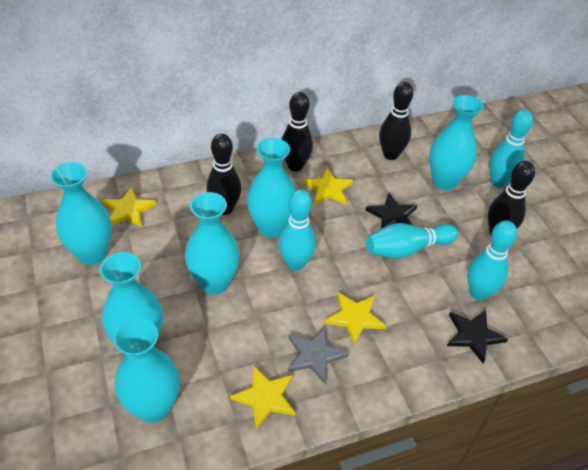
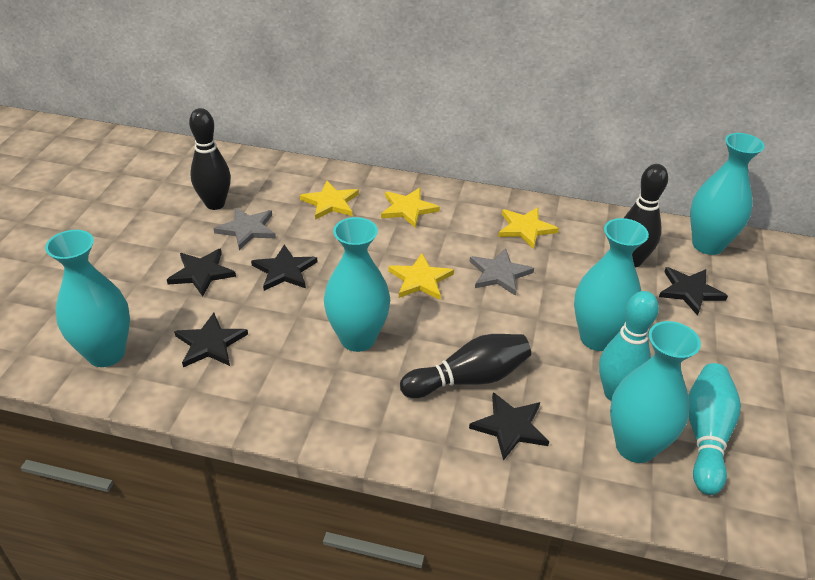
black bowling pin: [207,134,241,215] [282,92,313,171] [379,82,413,160] [488,161,535,235] = 4 -> [189,108,231,210] [400,334,531,398] [624,164,668,267] = 3
black star: [366,193,418,229] [447,310,508,364] = 2 -> [167,249,236,297] [174,313,248,367] [251,244,317,291] [469,392,549,461] [659,267,728,316] = 5
grey star: [287,327,349,385] = 1 -> [213,207,276,250] [470,248,534,296] = 2
turquoise bowling pin: [279,189,316,271] [366,223,458,259] [467,220,517,301] [489,109,533,188] = 4 -> [599,291,659,401] [688,363,741,495] = 2
turquoise vase: [50,162,112,265] [100,252,163,347] [113,318,180,423] [185,192,240,295] [247,138,296,238] [429,95,484,190] = 6 -> [45,230,130,367] [324,217,390,352] [574,218,649,351] [610,321,701,463] [690,133,765,255] = 5

